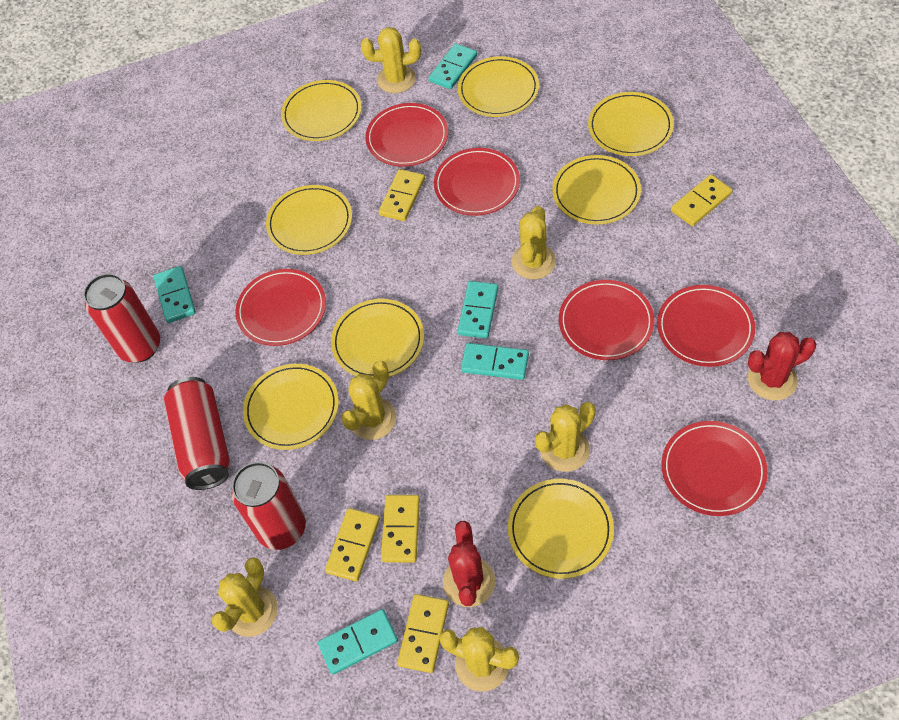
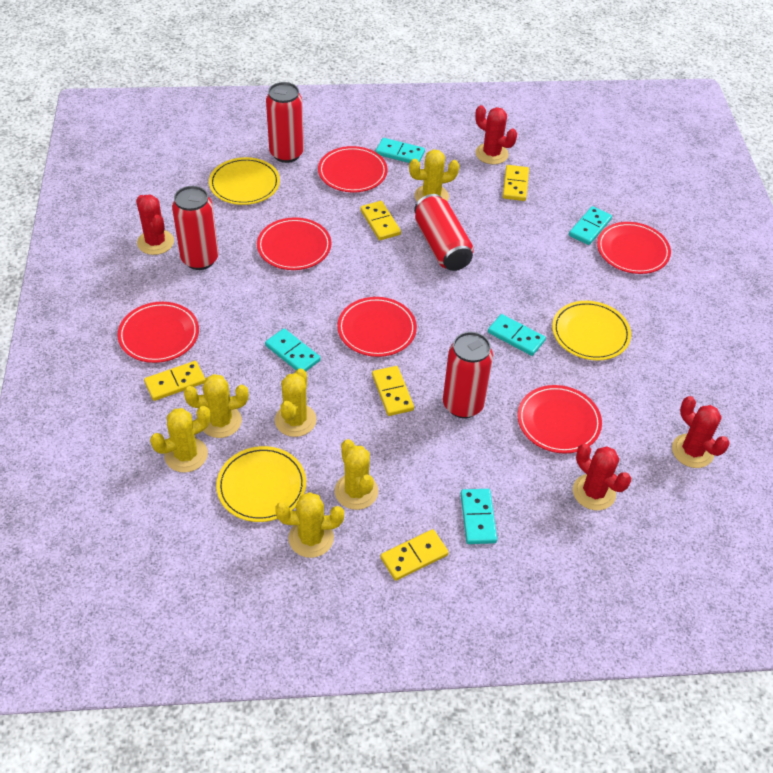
red cactus: [443,521,495,607] [748,332,817,400] = 2 -> [136,195,174,255] [475,105,517,165] [573,444,631,510] [672,396,730,468] = 4
red can: [83,273,160,362] [164,377,230,490] [231,462,306,550] = 3 -> [172,186,219,270] [266,82,304,163] [414,194,474,271] [443,332,493,418] = 4
yellow plate: [243,364,339,450] [266,185,352,255] [281,80,362,141] [331,299,424,378] [458,56,539,117] [508,479,614,579] [552,155,641,224] [588,92,674,156] = 8 -> [209,157,280,205] [216,446,306,522] [552,301,631,360] = 3

